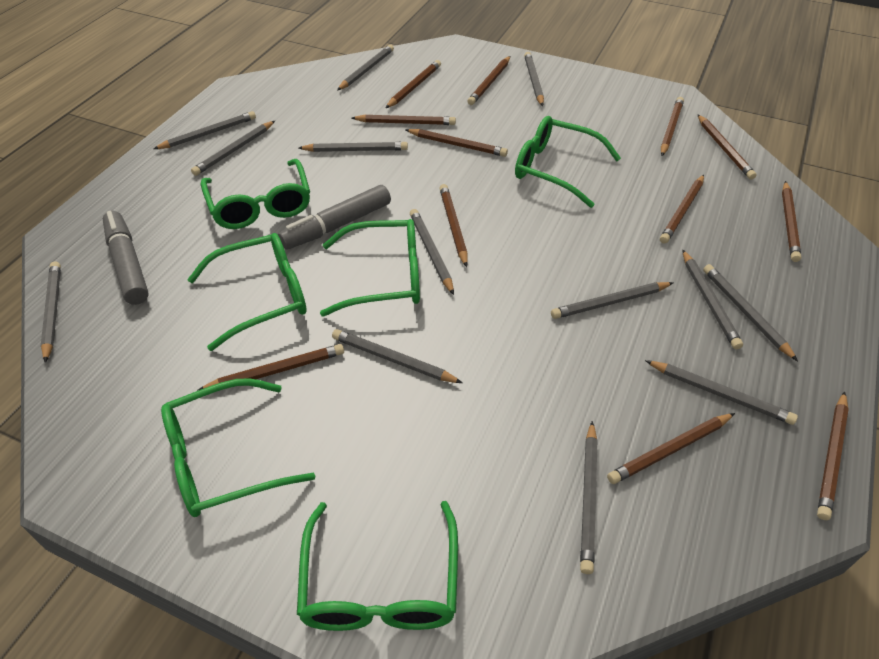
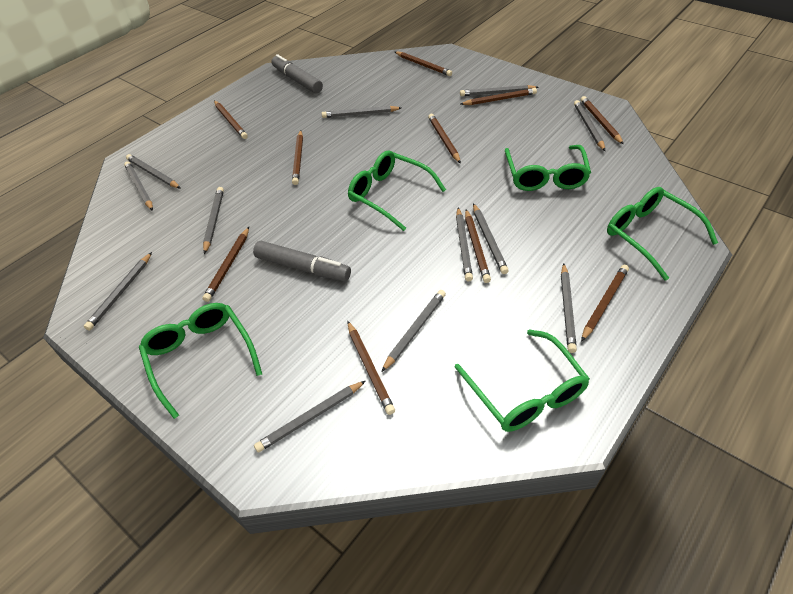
brown pencil: [197,344,344,391] [352,115,456,125] [386,60,441,108] [406,129,508,157] [439,184,468,267] [467,56,510,105] [607,413,735,484] [660,175,704,244] [661,97,684,156] [697,114,757,180] [782,181,801,262] [817,391,849,520] = 12 -> [203,227,249,302] [214,101,248,139] [292,130,303,185] [348,321,395,415] [395,51,452,76] [428,114,461,163] [461,88,537,105] [465,209,491,283] [580,96,624,145] [581,265,629,342] = 10
green glasses: [161,378,315,517] [187,233,307,351] [201,159,310,229] [297,501,458,631] [320,219,420,317] [515,116,621,208] = 6 -> [139,303,262,419] [348,150,446,231] [455,329,590,432] [505,145,591,191] [607,187,718,281] = 5
grey pencil: [41,261,61,363] [154,111,256,149] [191,121,275,176] [299,142,408,152] [332,329,462,383] [337,45,394,90] [410,209,454,295] [524,52,544,106] [551,282,673,319] [580,421,598,574] [645,360,798,425] [683,250,743,349] [703,264,798,361] = 13 -> [84,252,152,330] [124,161,153,211] [126,154,181,189] [203,187,224,254] [254,381,366,453] [322,106,401,118] [381,290,446,372] [456,208,473,281] [460,85,539,96] [473,203,509,274] [561,263,577,353] [574,100,605,151] = 12

